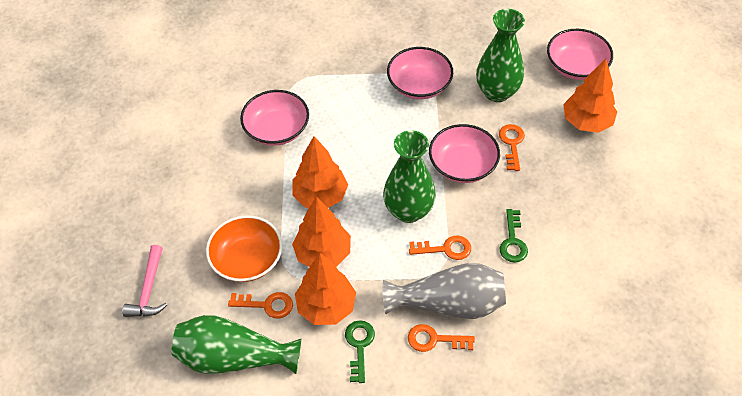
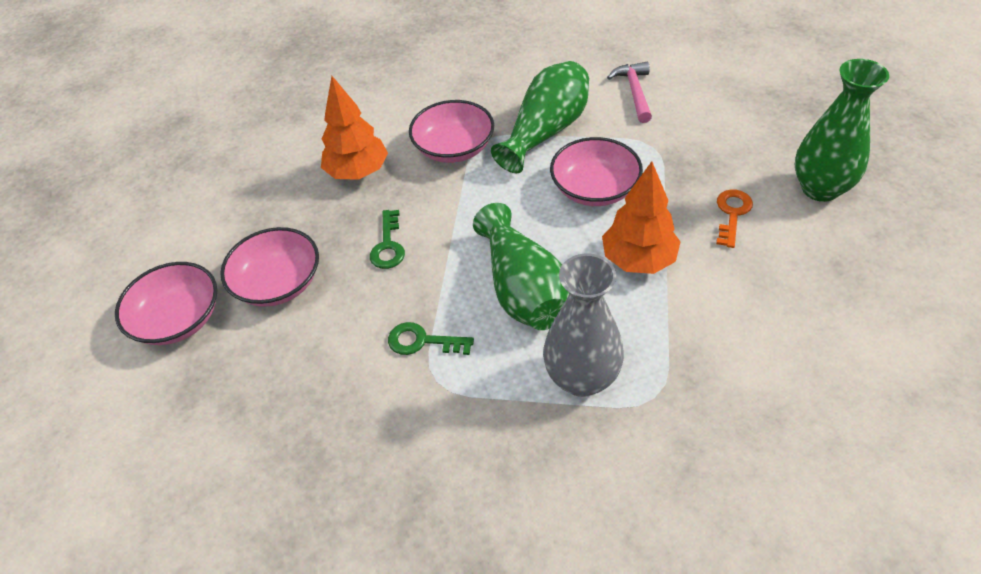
orange bowl: [206,215,282,282] = 1 -> none = 0
orange key: [228,292,293,318] [408,324,475,352] [409,235,471,260] [499,124,525,171] = 4 -> [716,190,753,248] = 1
orange tree: [292,136,348,208] [292,196,351,267] [295,253,356,325] [563,59,617,133] = 4 -> [321,76,388,180] [602,161,680,274] = 2

